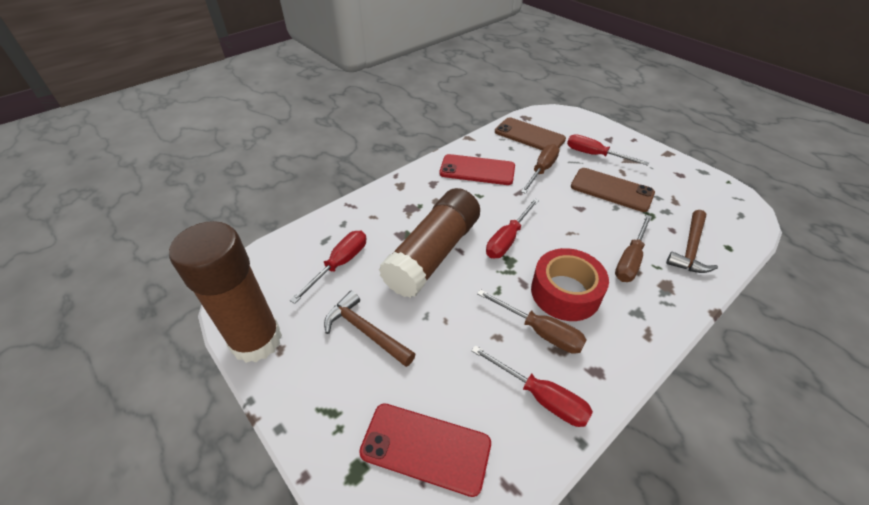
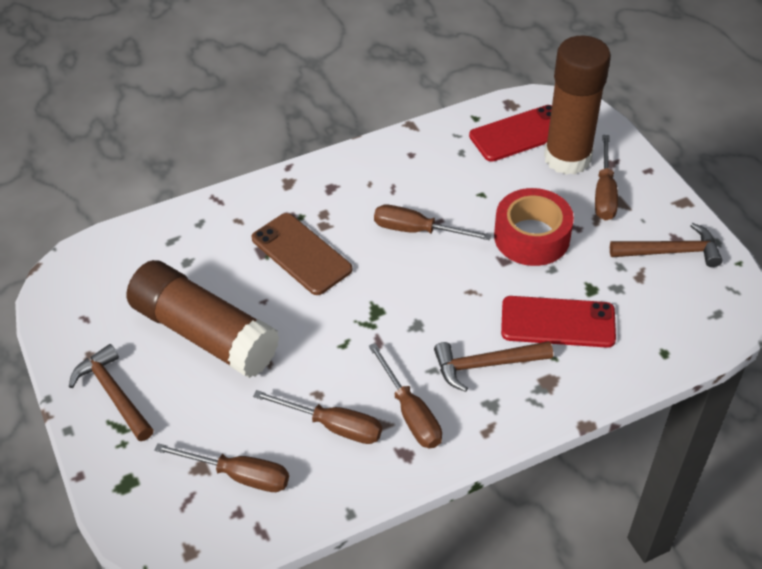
brown hammer: [324,291,416,367] [666,210,718,273] = 2 -> [69,344,154,441] [434,341,553,392] [610,223,722,267] = 3
brown phone: [495,117,566,150] [571,168,655,212] = 2 -> [252,213,352,295] = 1
brown screwdriver: [477,289,587,354] [521,144,560,194] [615,215,652,282] = 3 -> [154,443,289,492] [253,390,382,444] [368,343,442,448] [374,205,491,240] [595,135,618,221] = 5
red screwdriver: [290,231,366,304] [471,345,593,427] [486,198,539,258] [567,134,649,166] = 4 -> none = 0

